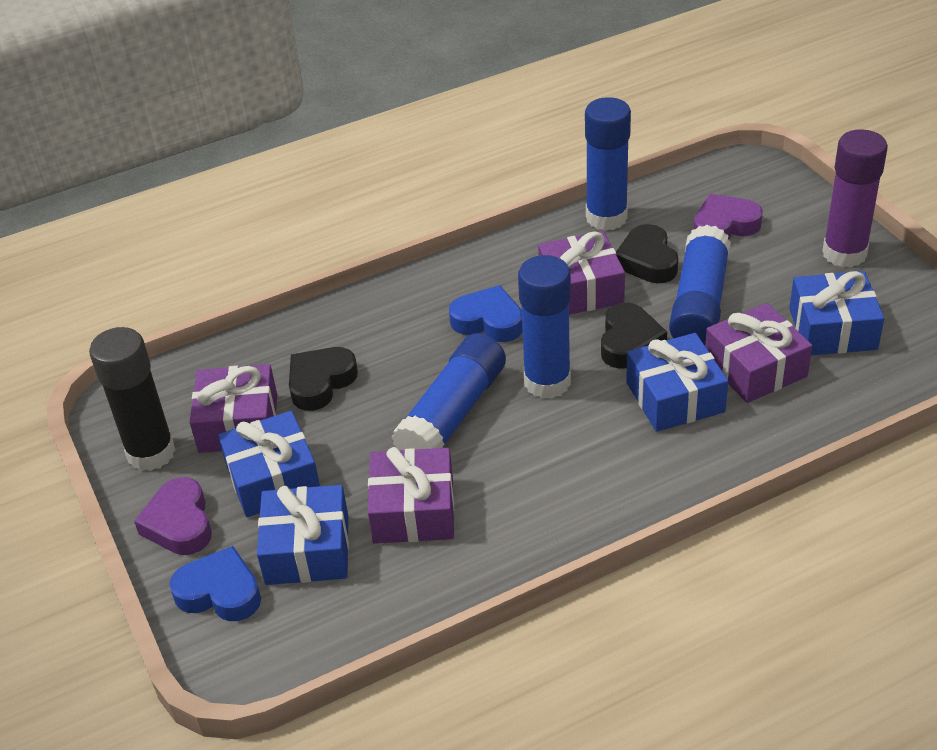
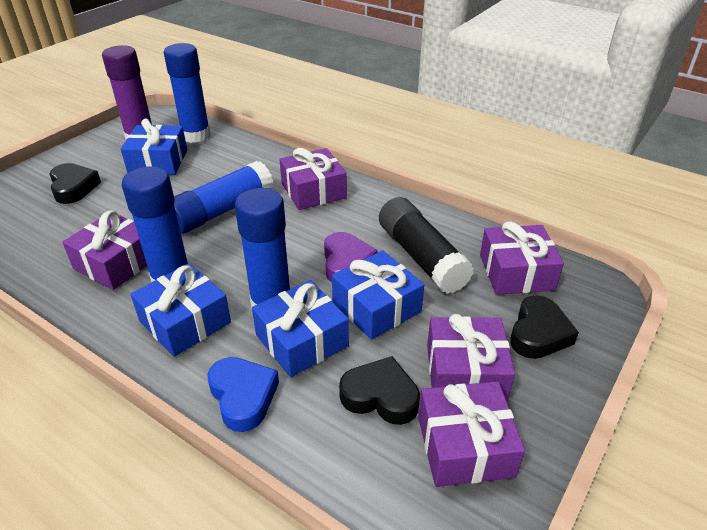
blue heart: [170,546,261,621] [449,285,523,342] = 2 -> [207,357,279,432] = 1
purple gift: [190,364,277,453] [368,447,454,544] [538,231,625,315] [705,303,812,403] = 4 -> [62,211,147,290] [279,148,347,210] [418,381,525,487] [427,314,515,401] [480,222,564,295] = 5
purple heart: [134,477,212,555] [694,194,763,239] = 2 -> [324,232,378,283] = 1

